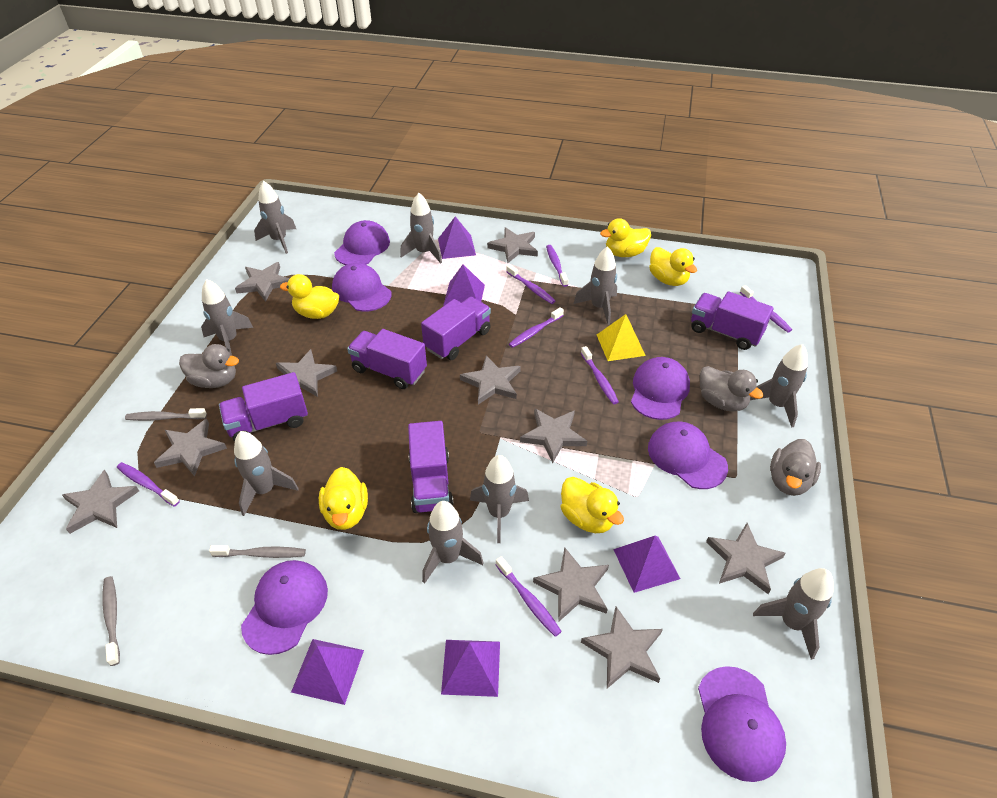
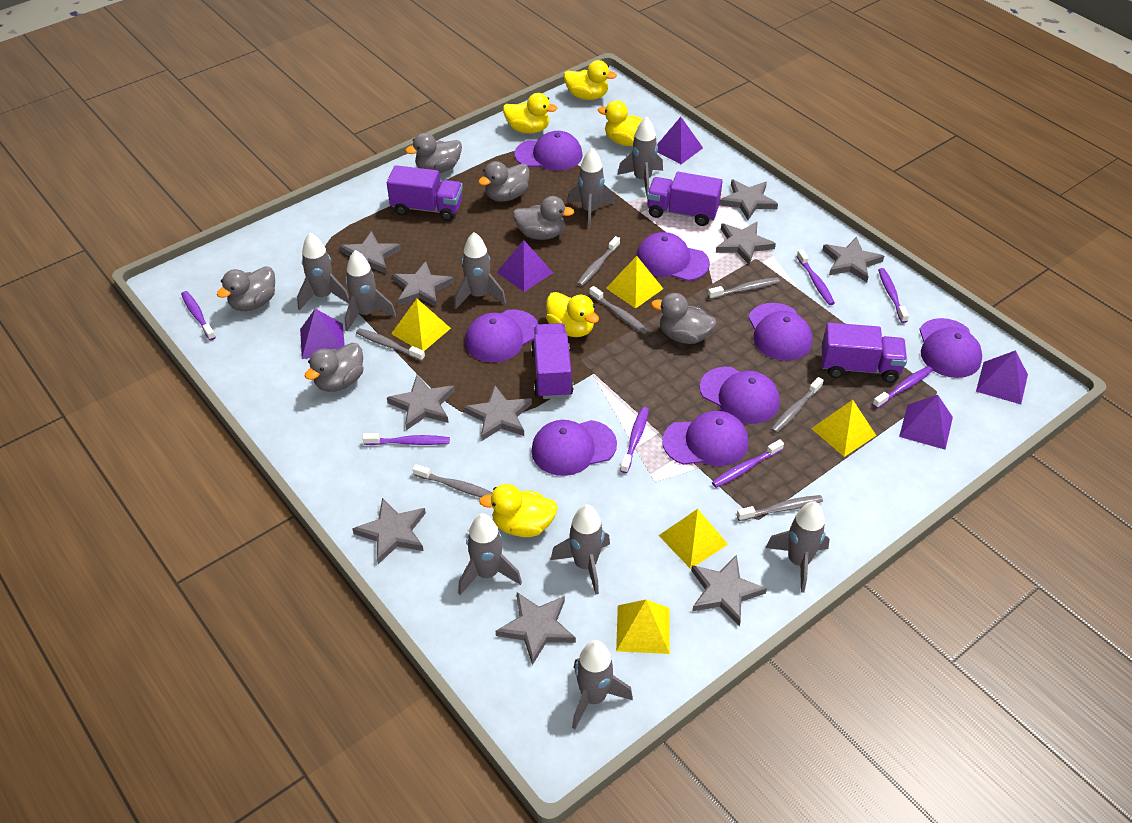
grey duck: [179,344,239,388] [700,366,764,412] [770,439,821,496] = 3 -> [217,266,275,311] [305,343,364,392] [405,133,462,173] [478,161,530,202] [513,196,574,240] [651,293,716,344] = 6
grey toothbrush: [103,576,120,666] [125,408,207,421] [209,545,306,558] = 3 -> [356,328,425,361] [413,464,492,498] [577,236,620,286] [589,286,648,334] [708,277,780,299] [737,495,823,521] [771,377,824,433] = 7
purple cap: [241,560,328,655] [332,263,392,312] [334,220,390,265] [631,357,690,420] [648,421,728,489] [698,666,786,782] = 6 -> [465,310,539,362] [514,131,583,171] [531,420,617,476] [636,232,710,281] [662,411,748,466] [700,367,780,424] [749,303,812,361] [919,318,982,378] = 8
purple truck: [219,372,308,442] [347,329,427,389] [408,421,454,513] [421,297,491,360] [691,291,773,350] = 5 -> [387,165,463,221] [531,323,574,399] [647,172,723,226] [822,323,907,383] = 4
yellow pyramid: [597,314,646,361] = 1 -> [391,299,451,351] [606,256,663,309] [616,600,670,654] [658,509,728,569] [811,400,877,457] = 5

